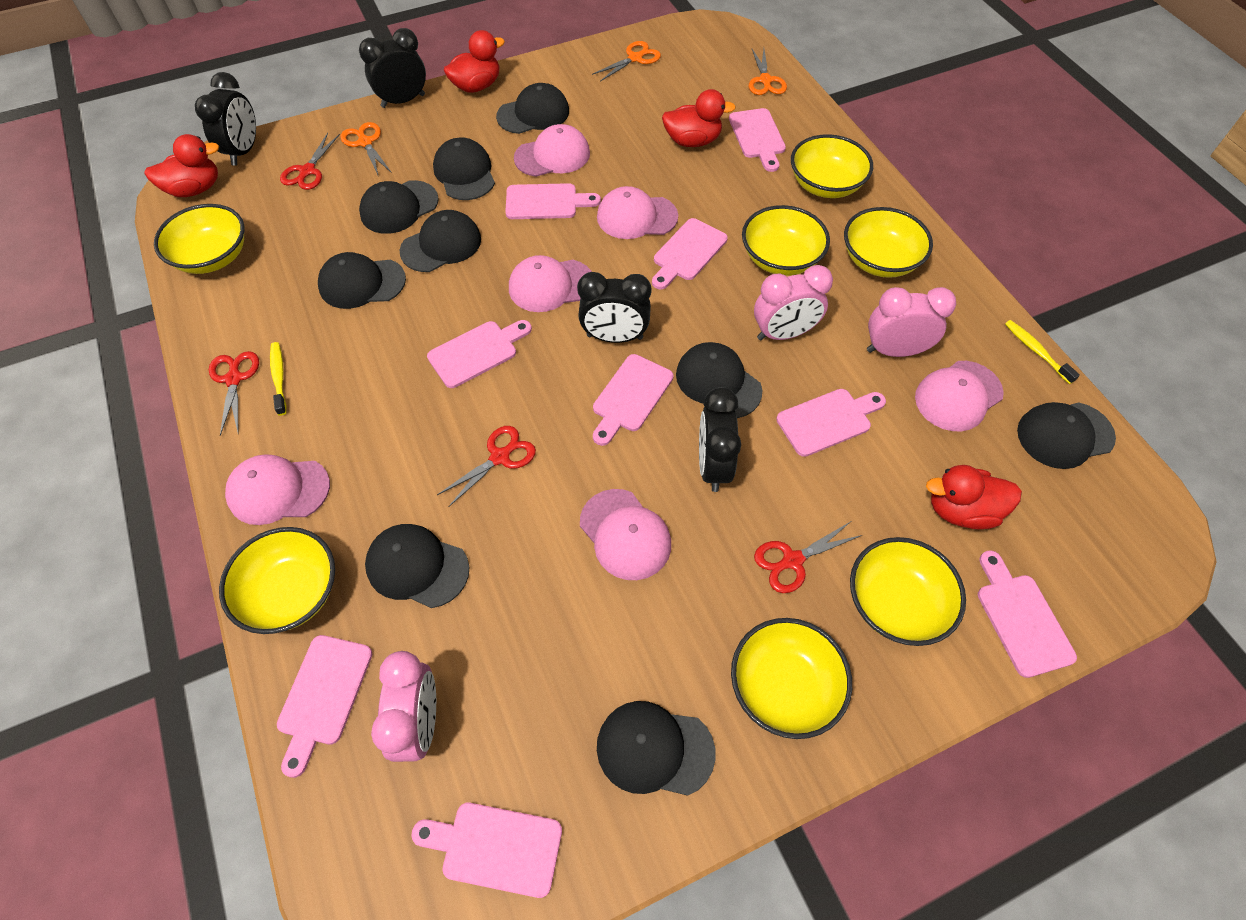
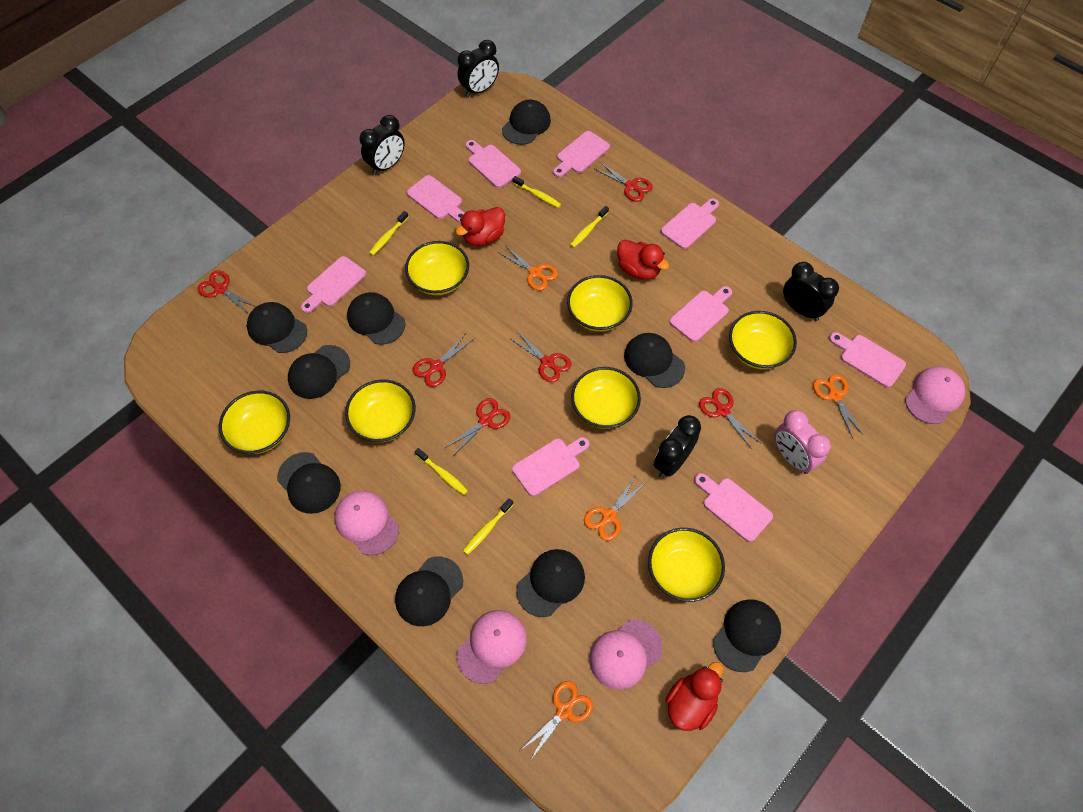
orange scissors: [341,122,392,177] [592,41,661,82] [749,49,787,95] = 3 -> [498,245,558,290] [521,681,593,761] [584,476,645,541] [813,374,864,438] = 4
pink cap: [225,454,330,525] [509,255,592,312] [514,124,590,177] [580,489,671,580] [597,186,678,239] [915,361,1004,431] = 6 -> [334,491,399,555] [457,610,527,684] [589,619,662,690] [905,367,965,424] = 4
pink clock: [371,651,436,762] [754,265,833,340] [867,287,956,357] = 3 -> [775,410,831,474] = 1
red duck: [145,134,219,197] [444,30,505,93] [662,89,736,147] [926,465,1022,529] = 4 -> [456,207,505,246] [617,240,669,280] [666,662,723,731] = 3
red scissors: [209,351,259,436] [280,133,340,190] [437,426,536,507] [754,522,862,593] = 4 -> [197,270,257,314] [413,333,474,387] [445,398,510,456] [509,331,572,382] [595,162,653,202] [699,388,760,449] = 6
yellow toothbrush: [270,342,287,416] [1005,320,1080,384] = 2 -> [369,211,408,256] [415,448,468,495] [463,498,514,555] [513,176,561,208] [570,206,609,248] = 5

